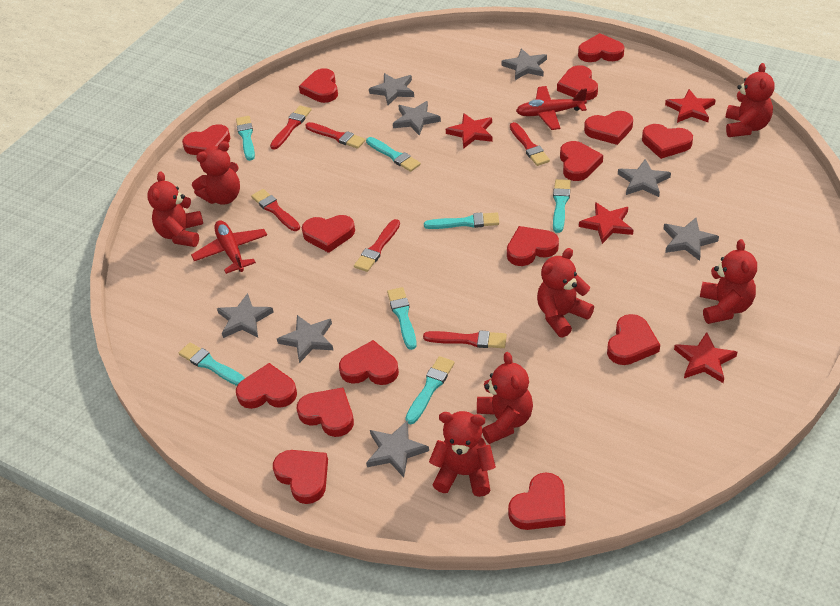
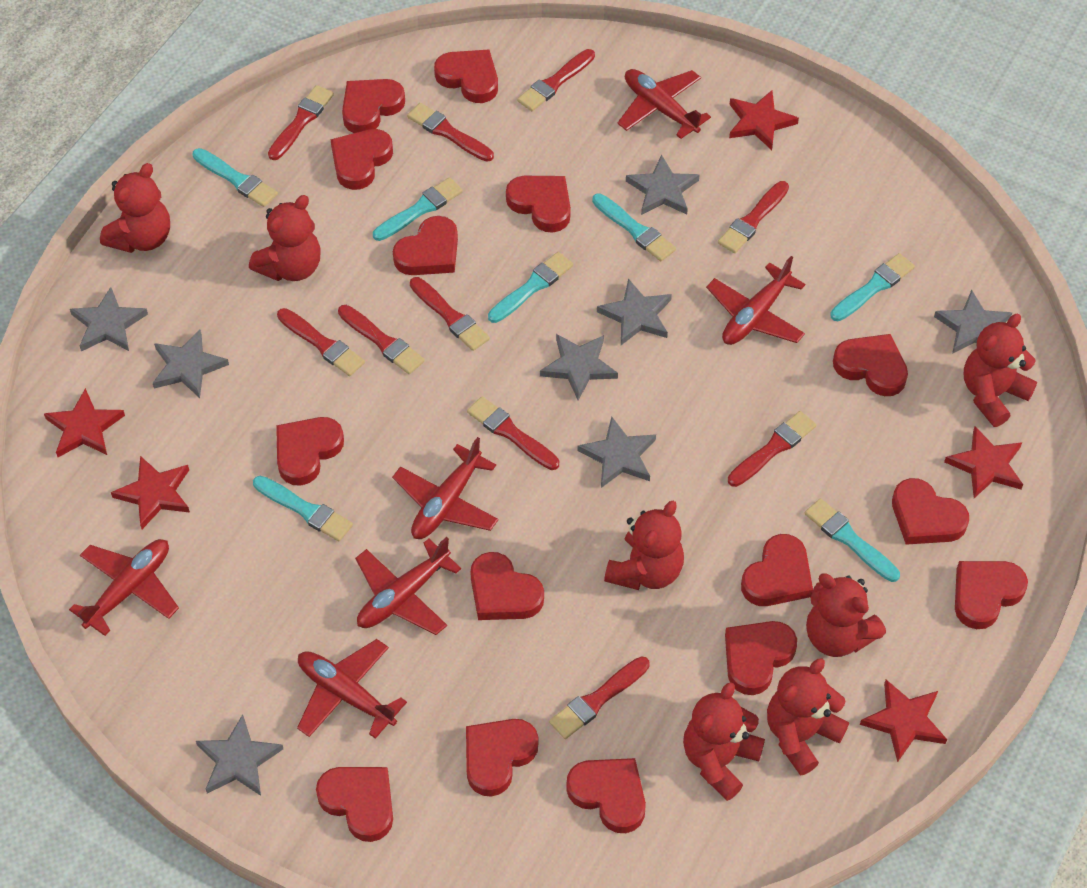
red brush: [251,189,300,231] [270,106,311,149] [306,122,365,149] [354,219,400,272] [423,330,507,348] [510,122,550,166] = 6 -> [268,85,334,160] [277,308,365,376] [338,305,425,374] [407,103,494,162] [410,277,490,351] [467,396,559,470] [517,49,595,111] [549,656,650,739] [718,181,789,253] [728,411,816,487] = 10
red plane: [191,220,267,274] [516,86,587,130] = 2 -> [69,539,179,636] [297,639,407,739] [355,537,461,635] [392,437,499,539] [617,69,711,139] [706,256,805,345] = 6
red star: [446,113,493,149] [579,202,633,244] [665,89,716,123] [674,332,737,383] = 4 -> [44,388,125,457] [111,456,190,529] [729,90,799,150] [860,680,947,762] [944,426,1023,498] = 5

